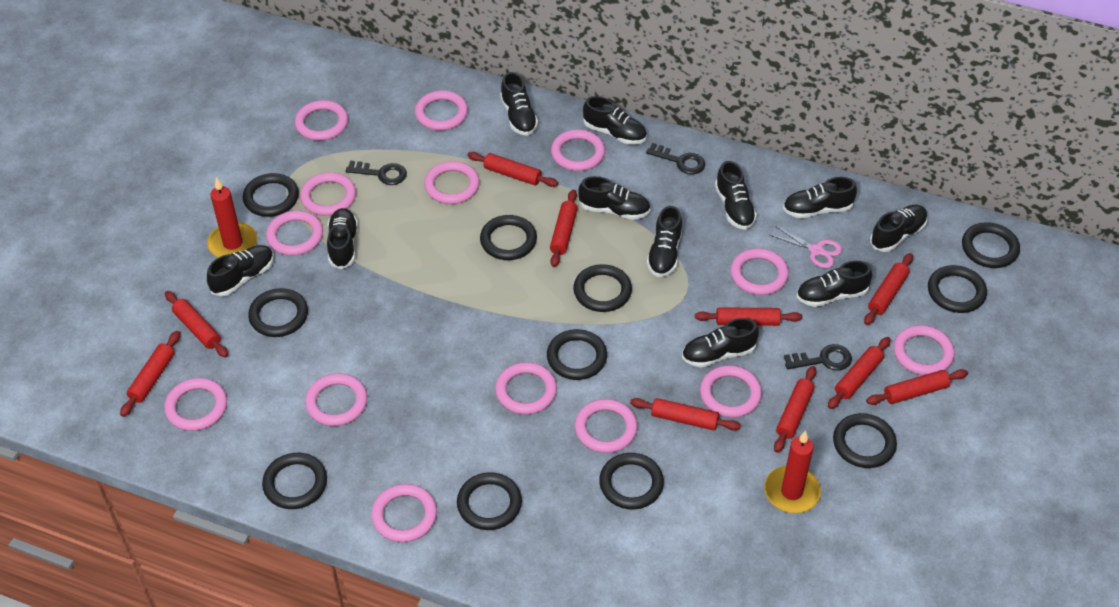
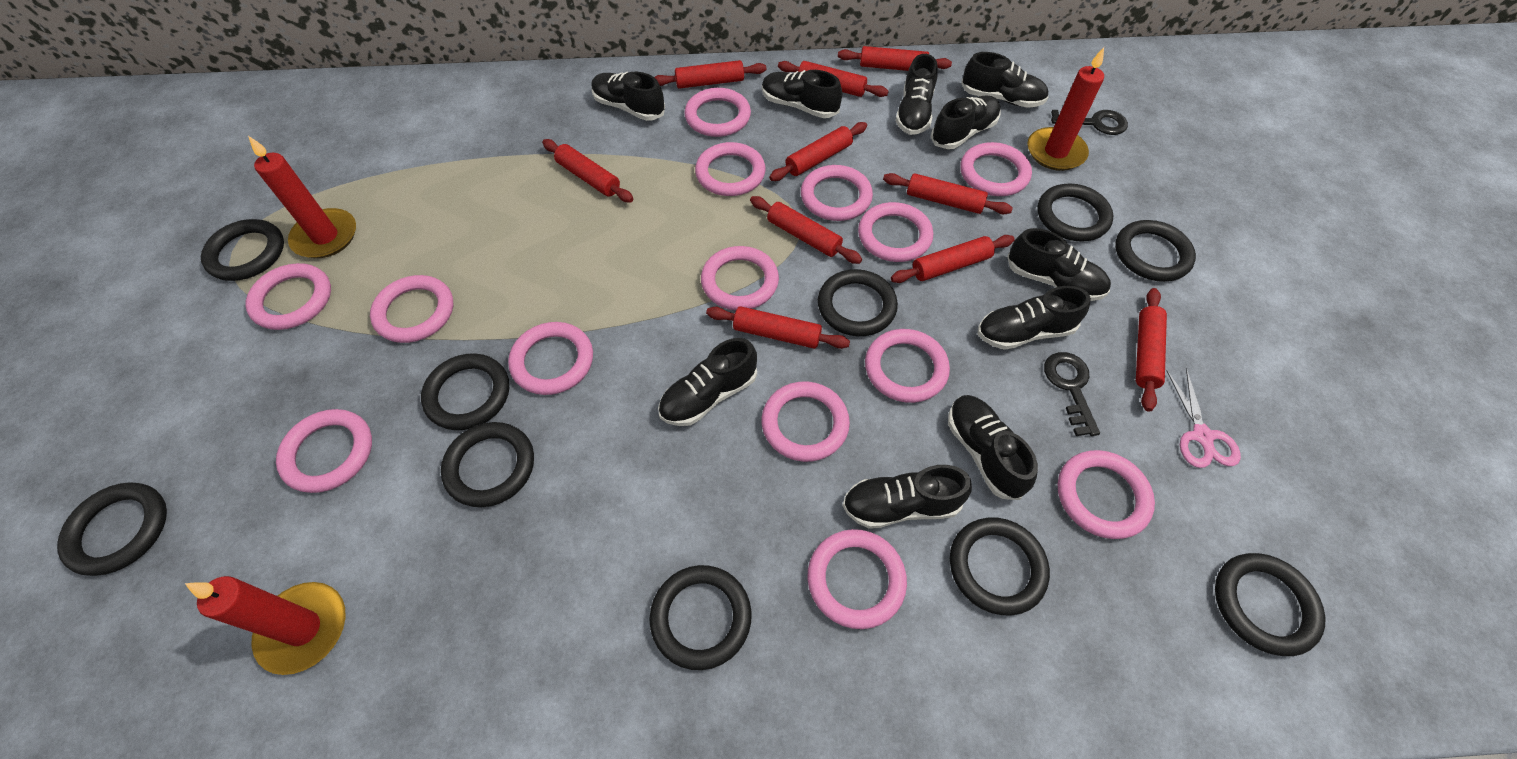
black key: [346,161,407,185] [646,143,705,174] [784,344,852,371] = 3 -> [1044,352,1100,436] [1051,110,1128,135] = 2
black ring: [243,173,299,217] [248,288,308,337] [262,453,327,509] [457,472,522,530] [480,215,537,260] [547,329,607,380] [573,264,632,312] [599,453,664,509] [833,413,897,468] [928,265,987,313] [962,222,1020,268] = 11 -> [57,482,167,576] [201,219,284,281] [421,353,509,430] [441,422,534,507] [649,565,752,670] [818,269,898,336] [950,517,1050,615] [1037,184,1114,242] [1115,220,1196,282] [1215,553,1325,656] = 10
black shoe: [207,245,274,296] [327,208,358,269] [500,72,538,136] [578,176,651,220] [583,96,647,145] [647,206,682,277] [682,318,759,368] [715,161,757,230] [783,177,857,218] [797,261,872,307] [870,205,928,252] = 11 -> [592,72,665,121] [658,338,757,426] [762,70,842,118] [842,465,972,529] [895,54,938,135] [931,95,1001,149] [948,395,1038,500] [961,52,1048,108] [977,286,1091,350] [1007,228,1111,301] = 10
red candle: [207,177,257,258] [764,431,821,513] = 2 -> [185,576,346,675] [248,136,356,258] [1027,47,1104,171] = 3

